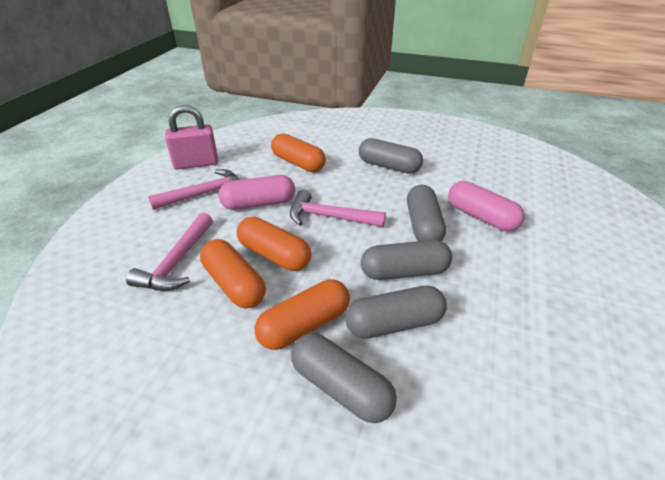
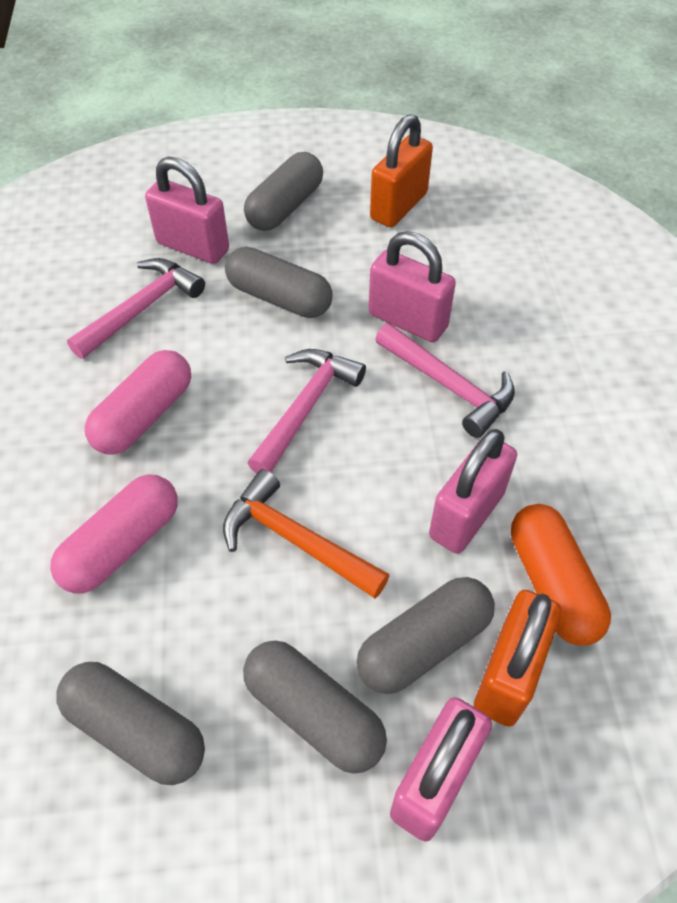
orange capsule: [200,239,266,308] [237,217,311,271] [255,279,350,350] [271,133,326,172] = 4 -> [511,504,611,646] = 1
orange hammer: none = 0 -> [223,469,390,599] = 1
orange padlock: none = 0 -> [370,114,433,227] [474,590,561,727] = 2
pink padlock: [165,105,218,170] = 1 -> [145,157,229,264] [369,231,456,342] [390,697,492,842] [429,429,517,554] = 4

